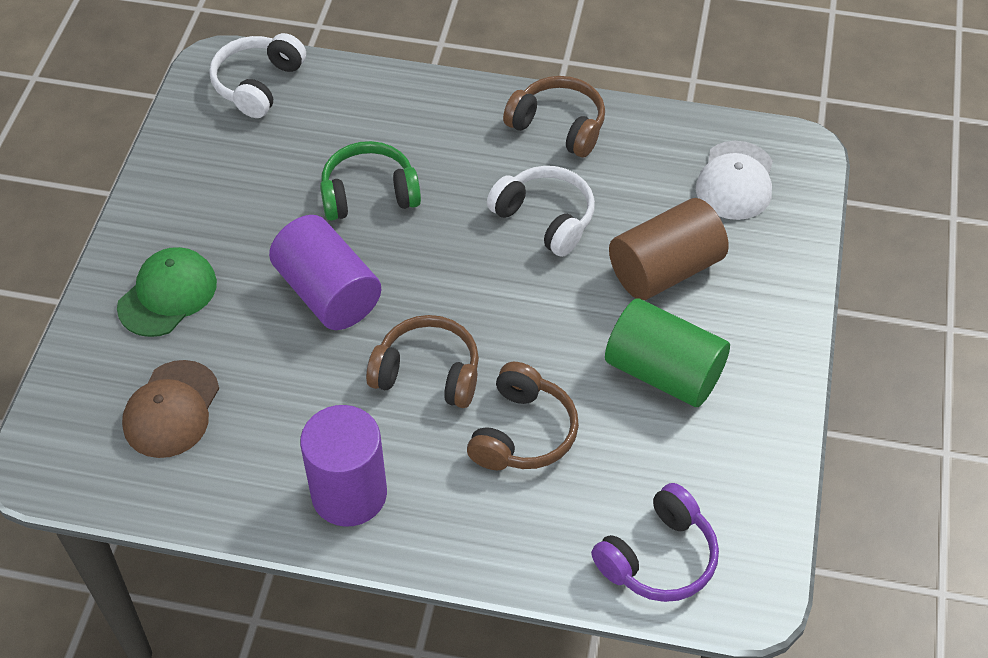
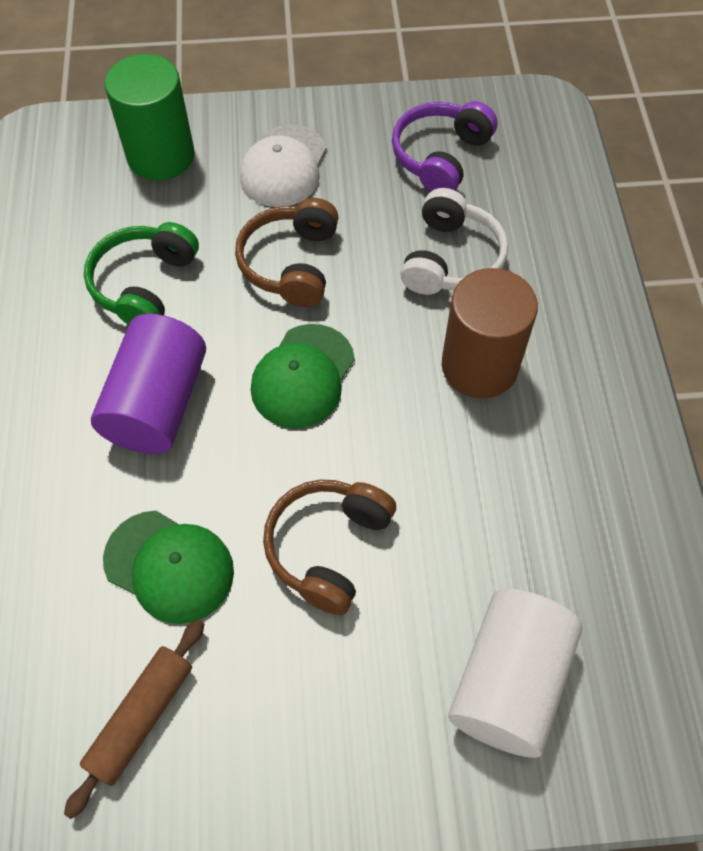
brown cap: [122,360,219,458] = 1 -> none = 0
brown headphones: [366,315,479,408] [467,362,579,470] [503,76,605,157] = 3 -> [235,198,339,307] [263,480,396,615] = 2
brown rolling pin: none = 0 -> [64,619,204,819] = 1
green cap: [117,247,217,337] = 1 -> [103,511,234,624] [251,324,355,428] = 2
purple cylinder: [269,215,381,330] [300,405,387,527] = 2 -> [91,314,206,454] = 1
white cylinder: none = 0 -> [448,589,582,758] = 1
white headphones: [209,33,306,118] [487,166,595,257] = 2 -> [400,188,508,295] = 1

